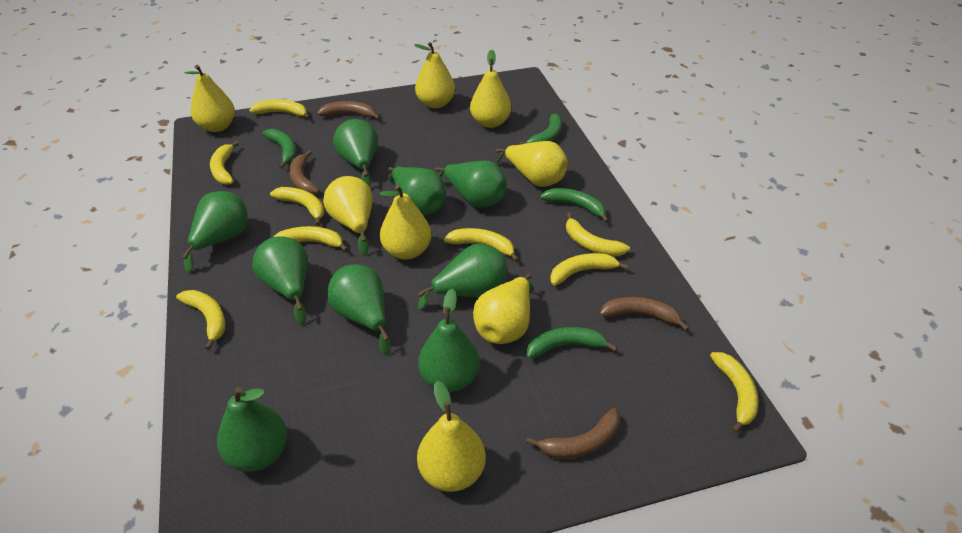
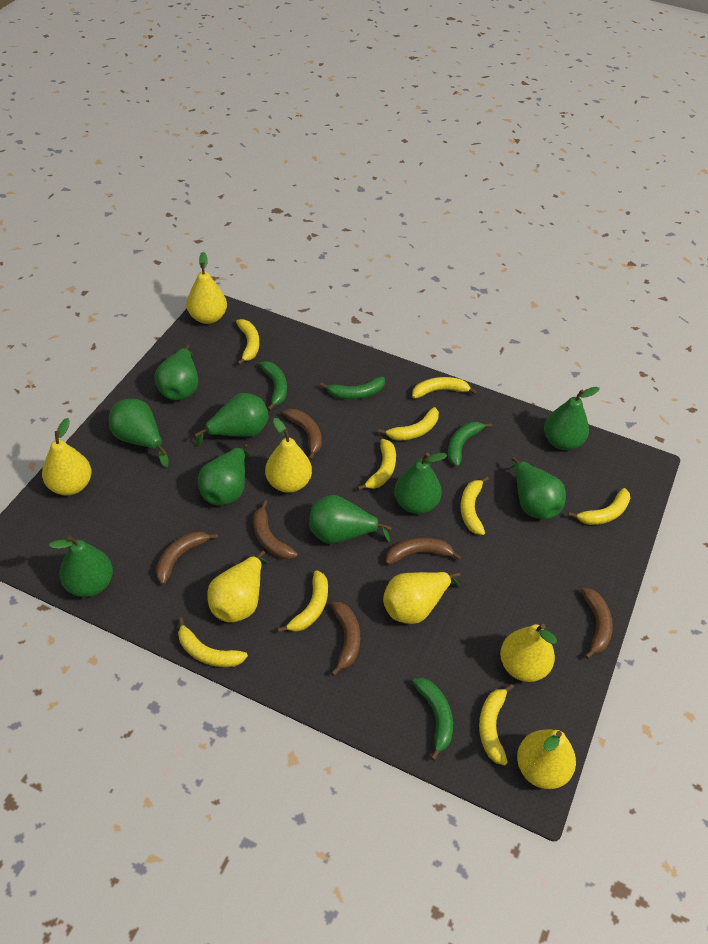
brown banana: [289,150,319,195] [317,101,380,120] [526,408,620,459] [600,297,689,331] = 4 -> [156,532,218,584] [253,500,298,559] [283,409,322,460] [331,602,360,676] [386,537,462,565] [581,588,613,659] = 6
yellow pear: [185,65,235,132] [323,176,373,256] [380,185,431,260] [414,42,455,109] [417,380,486,492] [470,50,511,128] [473,274,534,344] [496,141,568,187] = 8 -> [42,418,92,495] [186,252,227,324] [207,550,268,622] [265,418,312,493] [383,572,460,624] [500,624,557,682] [517,730,576,789] = 7

